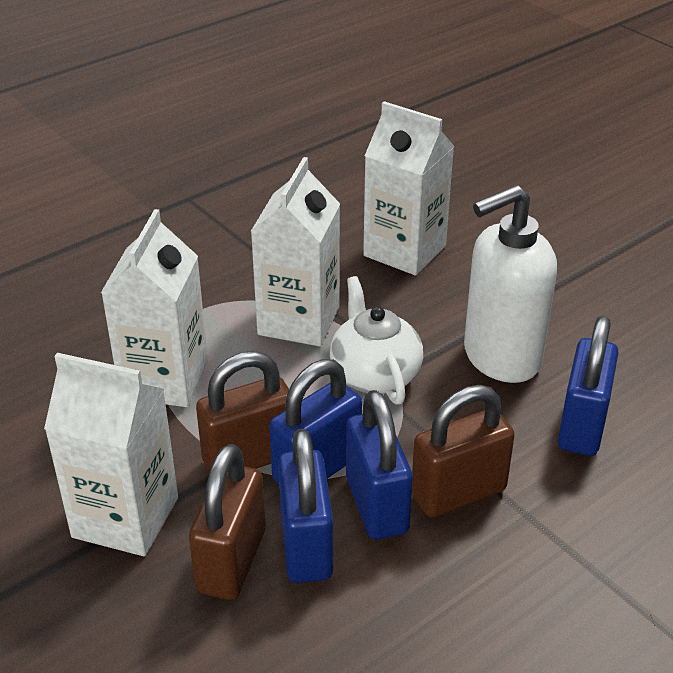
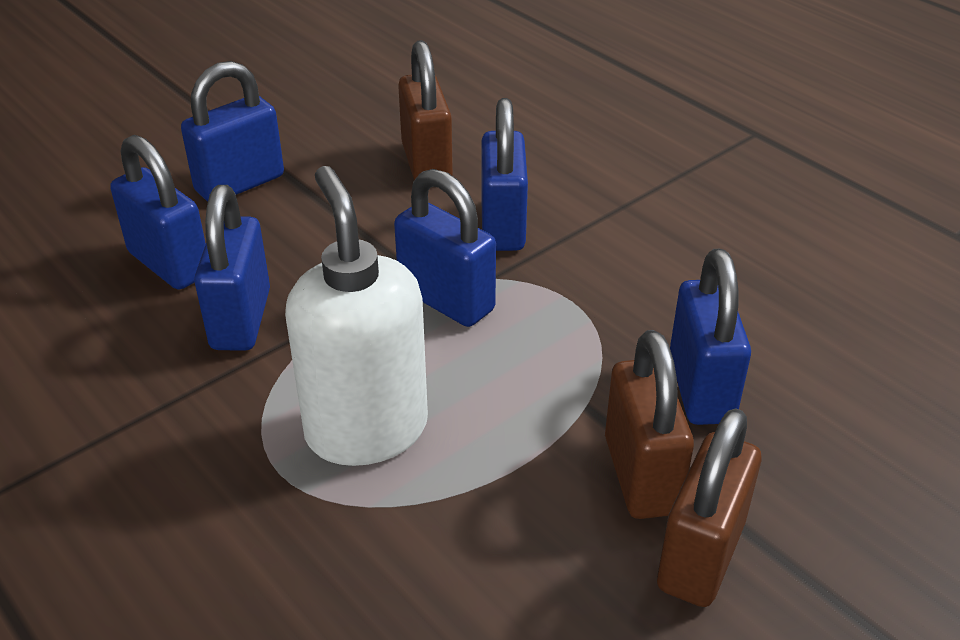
blue padlock: [269,359,362,484] [278,429,333,583] [346,390,413,540] [558,316,618,456] = 4 -> [110,135,206,290] [181,61,284,202] [194,185,270,351] [394,169,496,327] [481,98,528,251] [670,249,751,425] = 6
white carton: [44,353,178,556] [101,209,208,407] [251,157,340,346] [363,101,454,275] = 4 -> none = 0
white teapot: [330,276,423,405] = 1 -> none = 0

